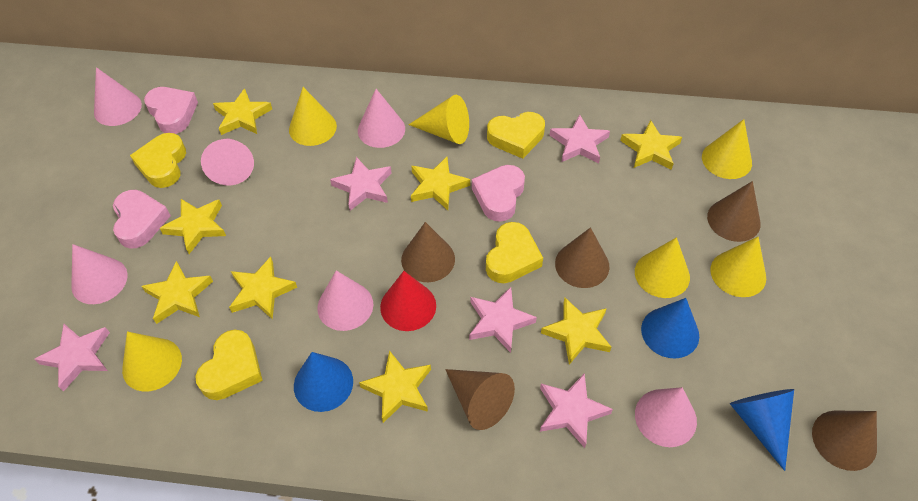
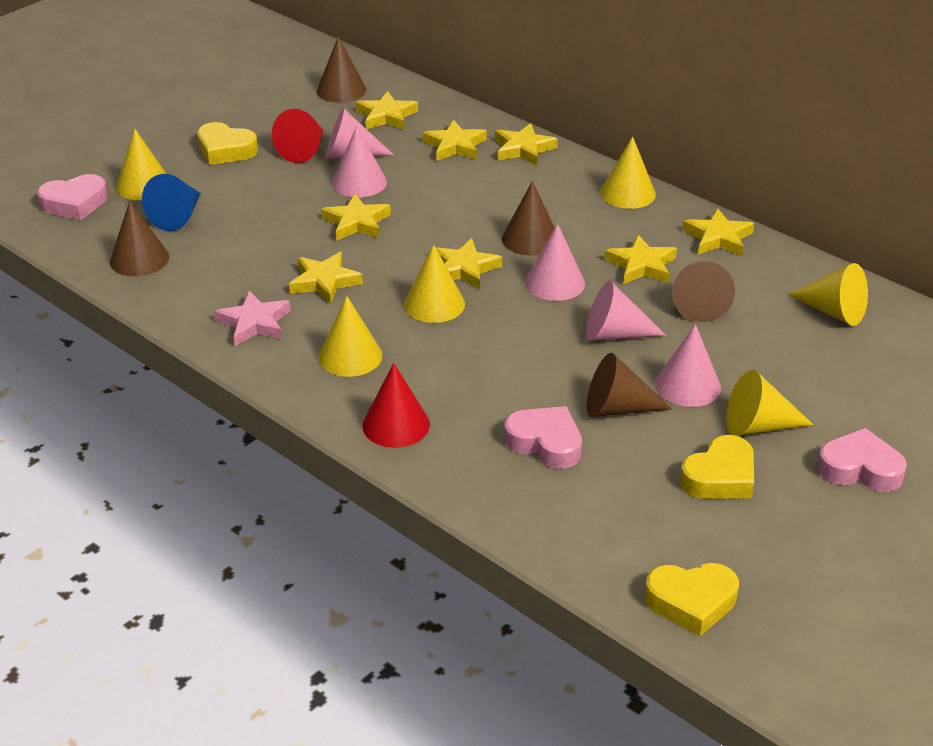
blue cone: [294,352,353,412] [641,298,699,359] [730,389,794,471] = 3 -> [142,174,201,231] = 1
pink cone: [71,244,128,304] [94,67,142,126] [201,138,254,185] [317,270,373,331] [358,89,405,148] [635,387,697,447] = 6 -> [326,108,394,159] [332,126,387,197] [525,224,585,301] [586,281,666,341] [655,324,721,407] = 5
pink star: [34,324,110,392] [330,157,392,211] [469,287,537,353] [540,373,613,448] [550,114,610,164] = 5 -> [214,291,291,346] = 1
red cone: [380,271,436,331] = 1 -> [272,109,323,163] [362,363,430,448] = 2
yellow heart: [130,133,186,188] [196,330,263,400] [486,222,543,283] [487,112,545,159] = 4 -> [197,122,258,165] [645,563,739,636] [680,435,754,499] = 3

